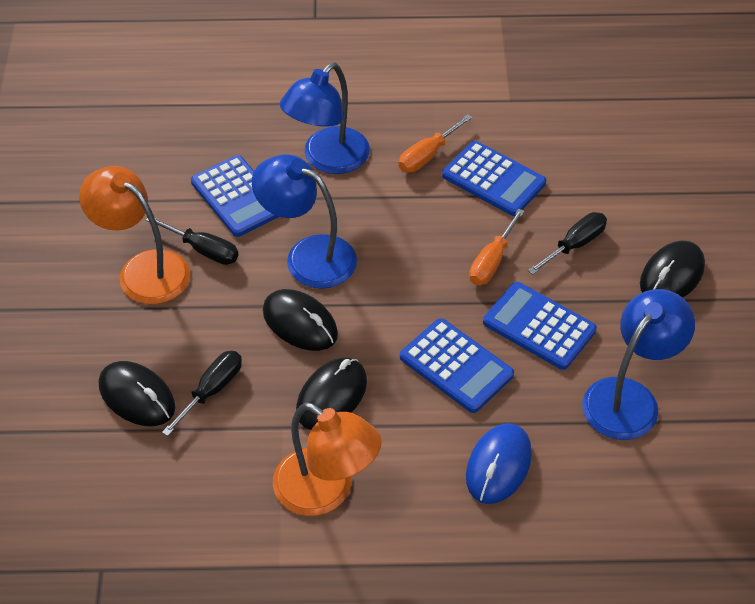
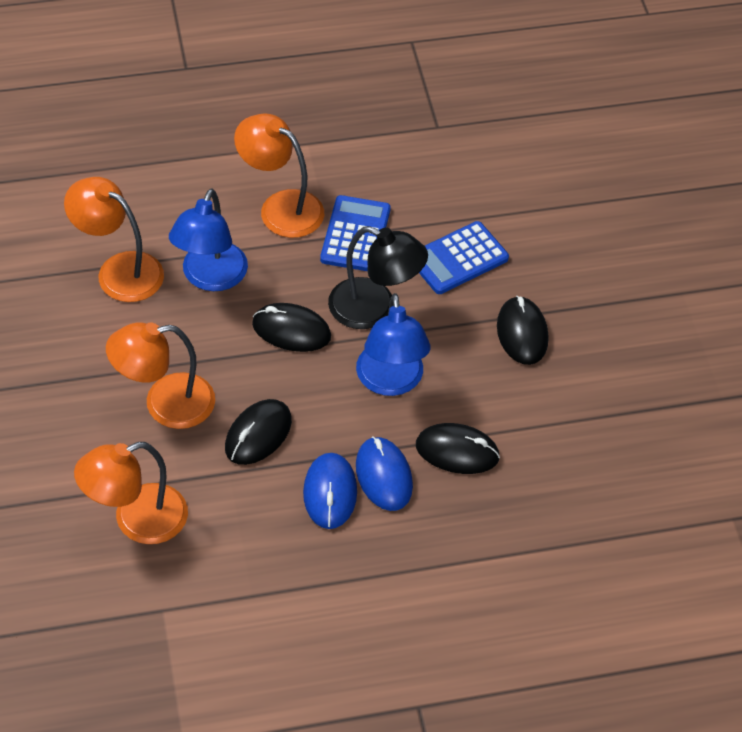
black lamp: none = 0 -> [328,226,428,329] = 1
black screwdriver: [146,218,239,265] [162,351,242,436] [528,212,607,275] = 3 -> none = 0
blue calculator: [191,155,279,237] [400,318,514,413] [442,141,546,216] [483,282,597,370] = 4 -> [320,195,391,271] [419,221,509,294] = 2
blue lamp: [252,154,357,289] [280,63,370,174] [582,289,695,440] = 3 -> [169,188,248,291] [356,293,430,396] = 2
blue mouse: [466,423,532,504] = 1 -> [303,453,357,529] [356,437,413,511] = 2
orange lamp: [79,166,191,304] [273,402,382,516] = 2 -> [64,177,164,302] [74,442,188,544] [106,322,215,429] [234,113,324,238] = 4
orange screwdriver: [399,114,472,173] [469,209,525,285] = 2 -> none = 0

